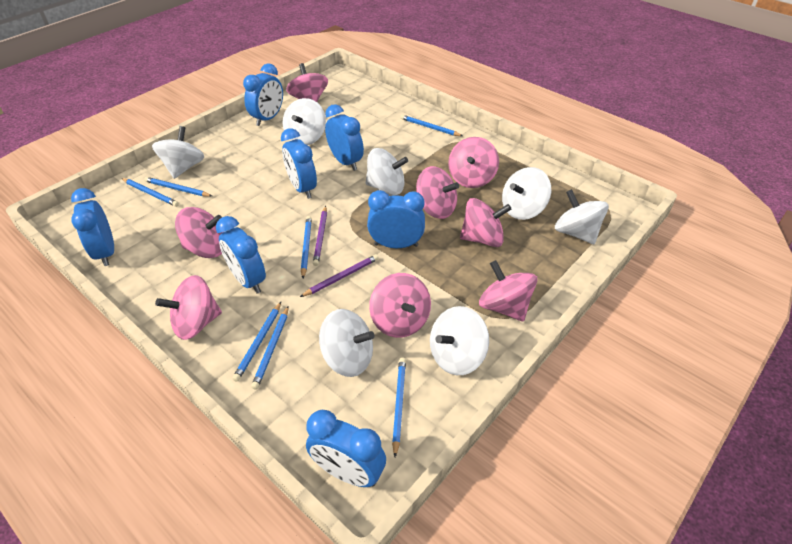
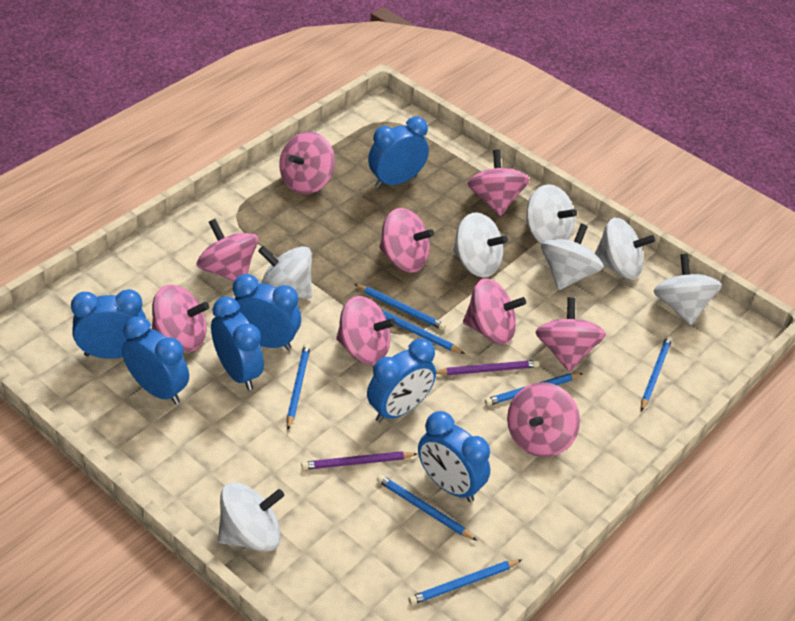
pink spinning top: [155,275,222,340] [175,207,223,258] [286,63,328,102] [369,273,431,338] [416,166,459,219] [448,137,499,188] [460,198,512,247] [479,260,537,322] = 8 -> [152,285,209,352] [196,219,258,281] [279,132,335,194] [336,296,396,365] [379,208,434,273] [463,278,526,345] [467,149,530,216] [507,382,580,457] [536,297,606,372] = 9

